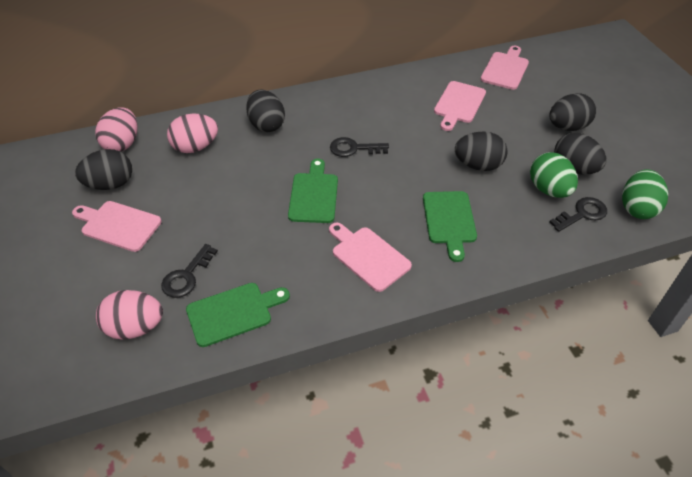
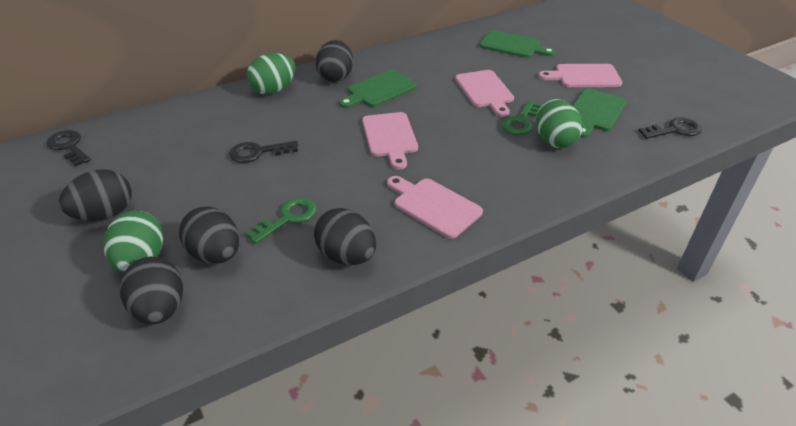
green egg: [530,152,578,198] [622,169,668,219] = 2 -> [103,211,164,273] [247,53,295,94] [536,99,583,148] = 3
green key: none = 0 -> [246,197,317,244] [502,100,541,135] = 2
pink egg: [95,108,137,152] [96,290,163,340] [167,114,218,153] = 3 -> none = 0

